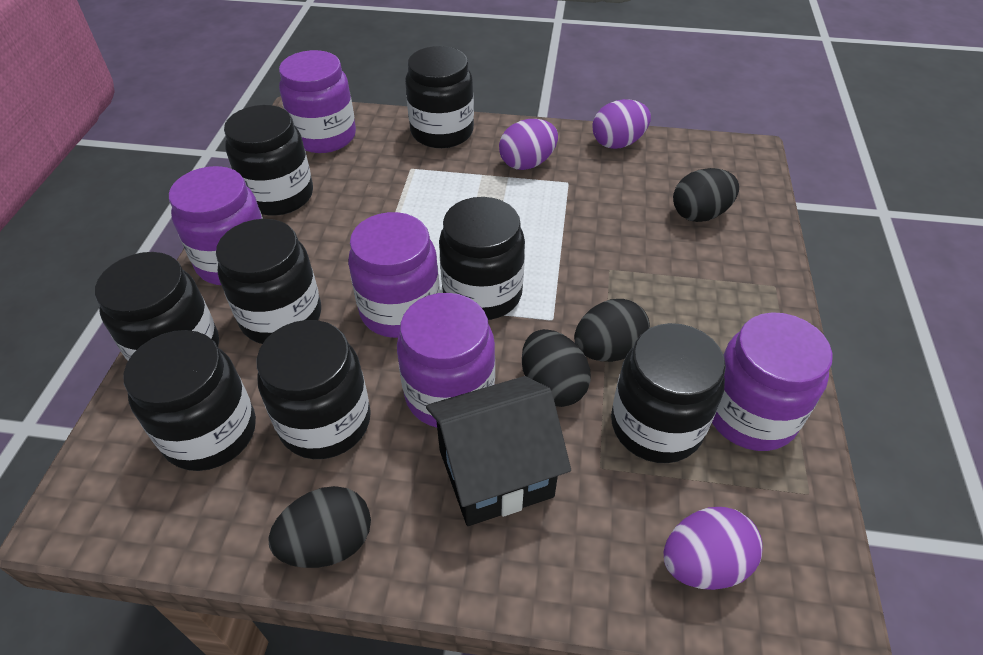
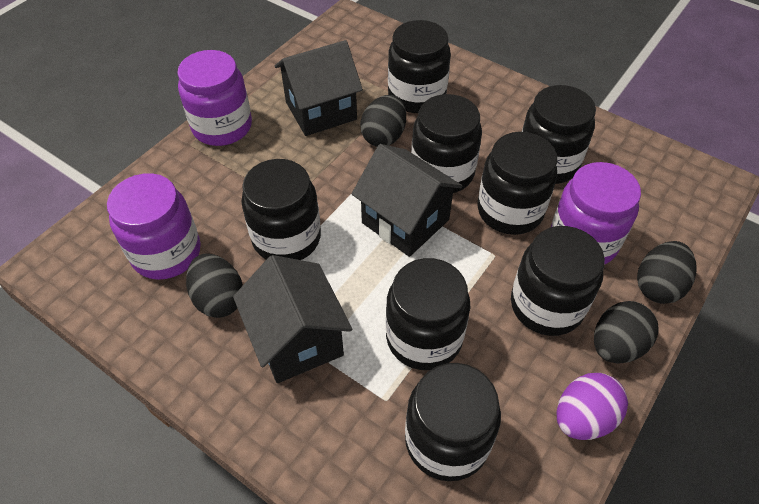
black house: [426,376,571,526] = 1 -> [233,255,352,383] [275,40,363,136] [352,144,462,257] = 3
purple egg: [499,119,558,170] [592,99,651,149] [664,507,763,590] = 3 -> [556,373,628,440] = 1
purple jar: [169,166,263,285] [279,50,356,153] [348,212,440,338] [397,293,495,428] [712,312,833,451] = 5 -> [107,173,201,280] [177,50,252,146] [551,162,641,265] = 3

